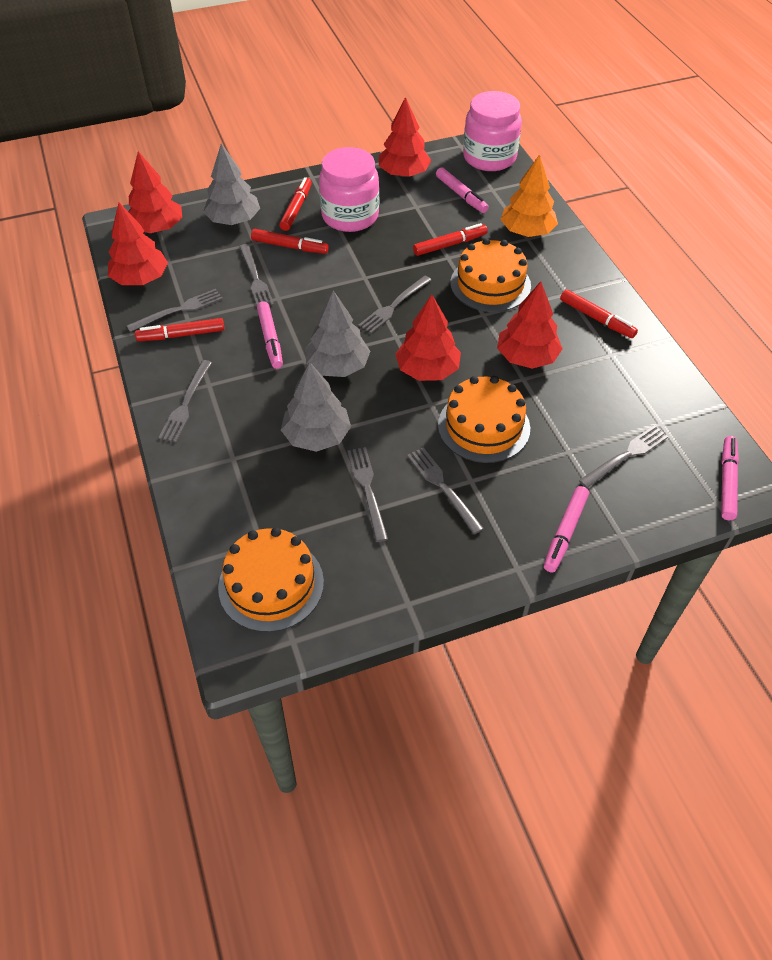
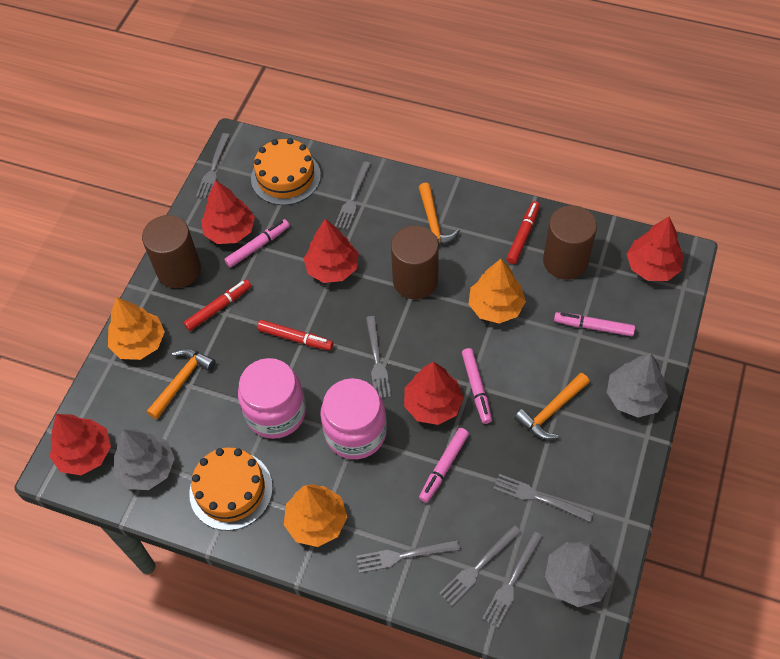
brown cylinder: none = 0 -> [142,215,201,288] [391,225,439,299] [543,205,597,280] = 3
orange cake: [218,527,324,632] [438,376,530,463] [451,238,531,312] = 3 -> [189,448,273,531] [251,138,321,205] = 2
orange hammer: none = 0 -> [147,348,216,419] [418,183,460,245] [514,373,590,439] = 3
orange tree: [500,155,558,237] = 1 -> [108,297,165,360] [284,484,347,547] [469,259,526,324] = 3
red marker: [135,318,225,341] [251,229,329,254] [279,177,312,231] [413,223,488,256] [560,289,638,338] = 5 -> [184,279,251,331] [257,320,333,350] [506,201,540,264] = 3

